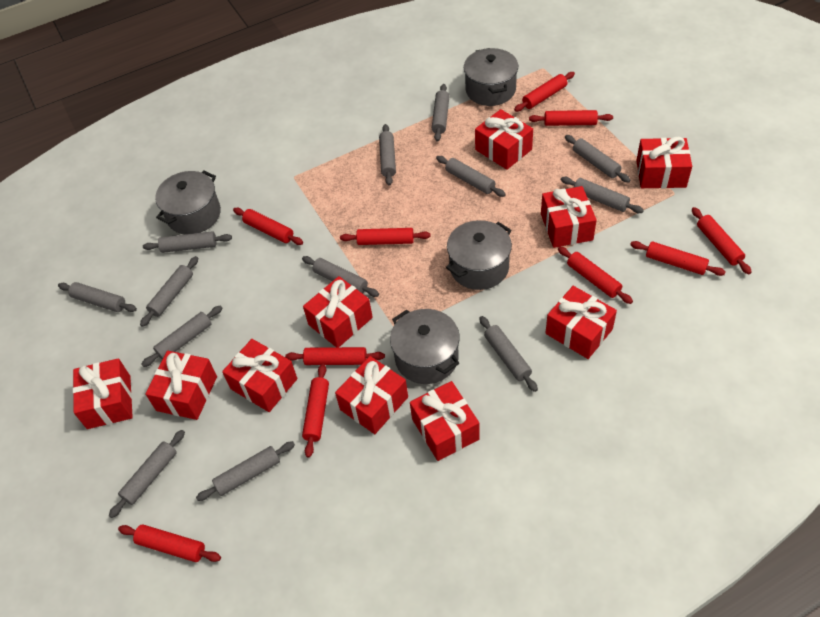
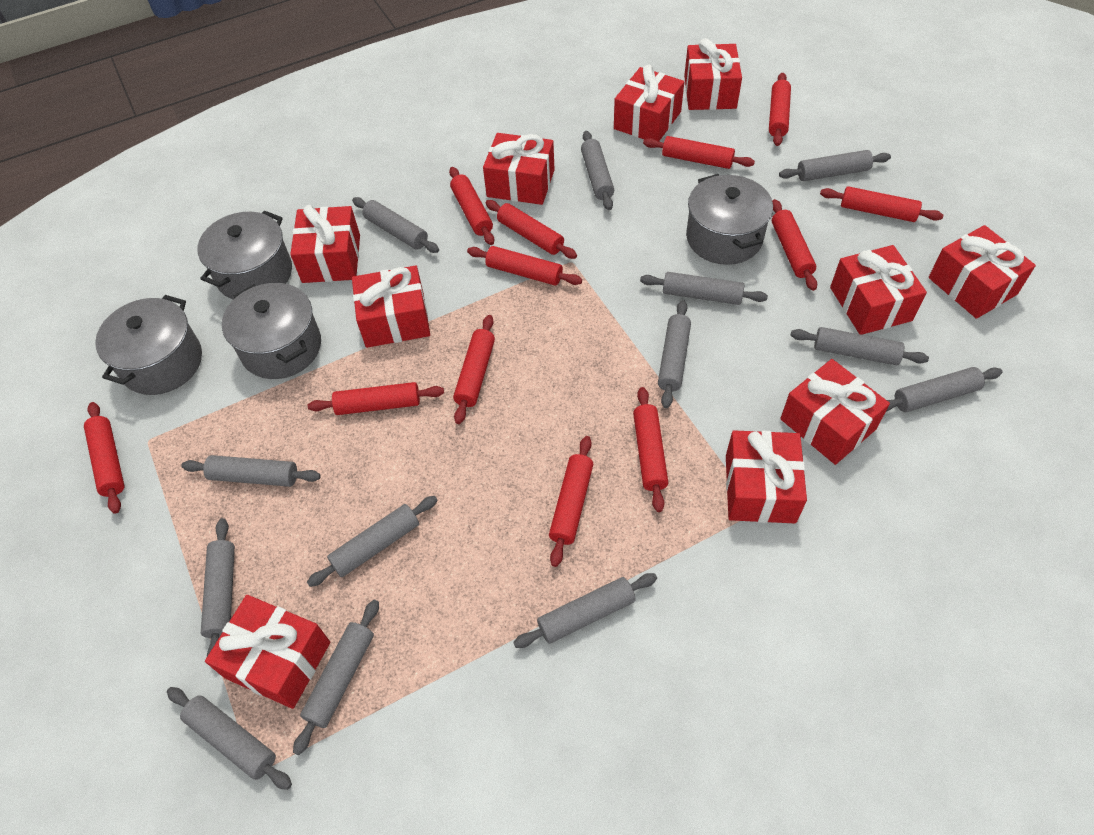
red rolling pin: [118,524,221,562] [233,208,303,245] [285,347,385,365] [302,364,329,458] [340,228,431,245] [514,72,575,112] [529,110,613,126] [558,247,633,304] [630,241,726,276] [692,207,752,274] = 10 -> [84,402,124,514] [308,382,444,415] [449,167,494,245] [453,315,495,424] [467,246,582,286] [486,200,577,259] [549,436,593,567] [633,387,668,512] [643,136,755,169] [769,73,791,146] [772,199,817,291] [820,186,943,222] = 12

